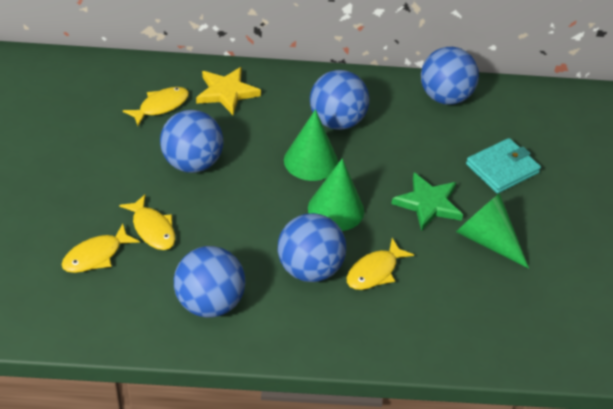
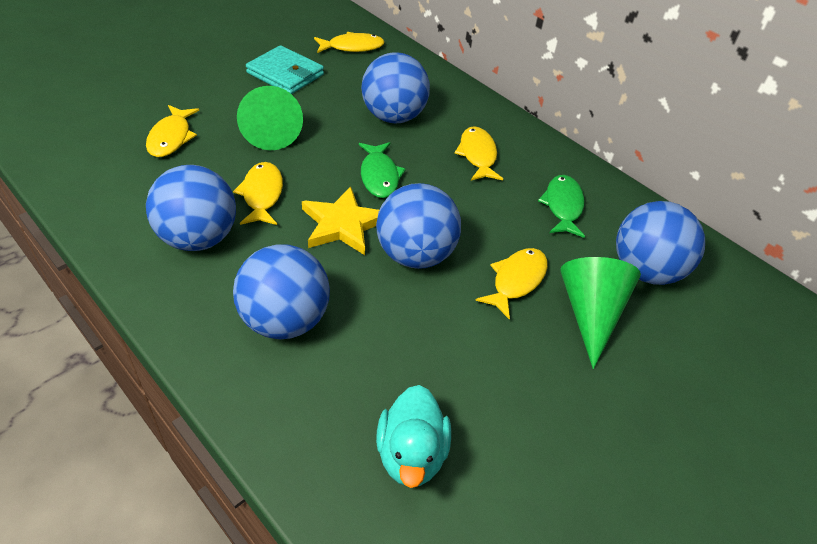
green cone: [284,109,338,181] [308,158,364,231] [456,193,529,269] = 3 -> [237,86,303,150] [560,257,641,369] = 2
green fish: none = 0 -> [359,142,406,198] [538,175,585,238] = 2
green star: [391,173,463,231] = 1 -> none = 0
turquoise duck: none = 0 -> [376,385,451,488] = 1
yellow fish: [61,224,140,273] [119,194,175,250] [123,87,189,126] [346,238,414,290] = 4 -> [146,105,199,157] [233,162,283,225] [314,32,385,53] [454,126,503,181] [475,248,548,320] = 5

